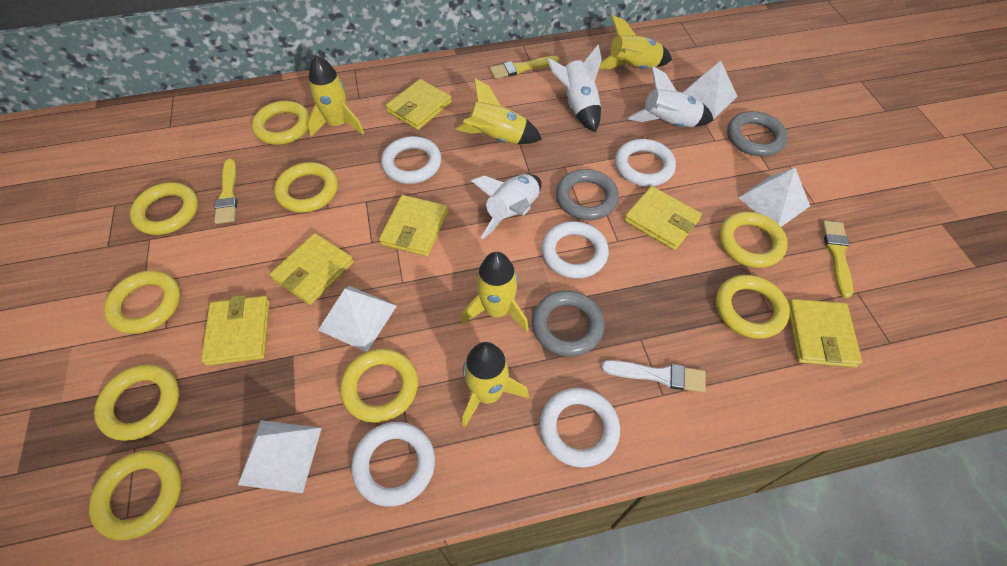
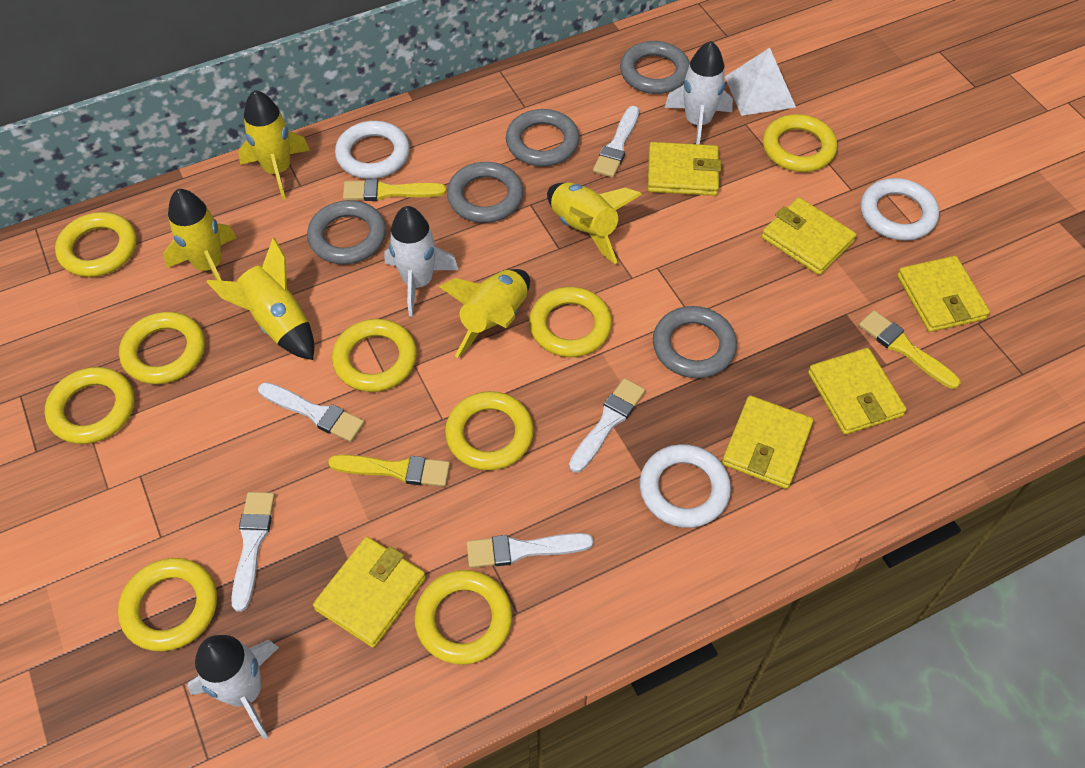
grey ring: [532,290,605,357] [556,169,619,220] [727,111,788,156] = 3 -> [307,200,386,264] [447,162,523,223] [506,109,580,166] [620,41,690,94] [653,306,737,378] = 5
white brush: [601,360,706,393] = 1 -> [231,492,275,612] [258,382,364,442] [466,533,594,568] [569,378,645,473] [593,106,639,178] = 5
white pyramid: [238,420,322,493] [318,286,397,352] [683,61,738,119] [738,168,810,227] = 4 -> [725,48,796,116] = 1
white ring: [351,422,435,507] [381,136,442,184] [539,388,620,468] [541,221,609,279] [615,139,676,187] = 5 -> [335,121,410,179] [640,444,731,528] [861,178,939,241] = 3

